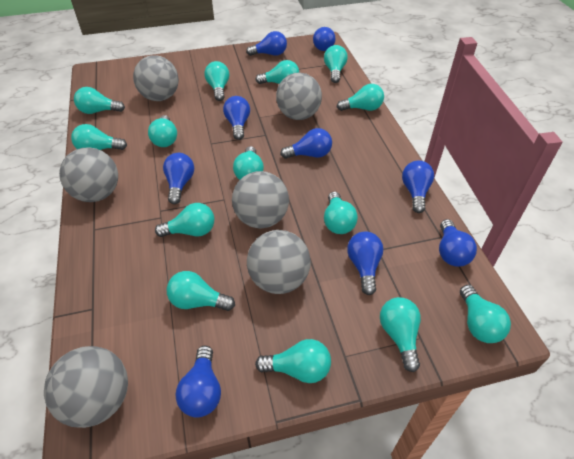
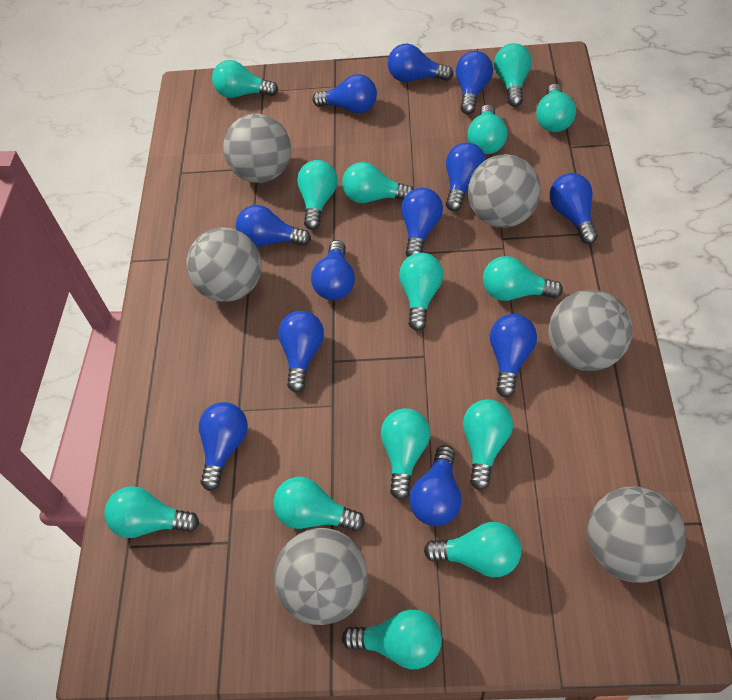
blue light bulb: [163,153,194,204] [176,346,221,418] [223,96,250,140] [246,31,287,56] [280,128,332,159] [313,27,335,51] [347,232,383,295] [402,161,434,213] [439,219,477,267] = 9 -> [199,402,248,491] [236,205,311,247] [278,311,324,393] [311,240,355,300] [313,74,377,113] [388,44,453,82] [401,188,443,257] [409,445,462,526] [446,142,486,211] [456,51,493,114] [490,314,537,397] [549,173,598,244] = 12

